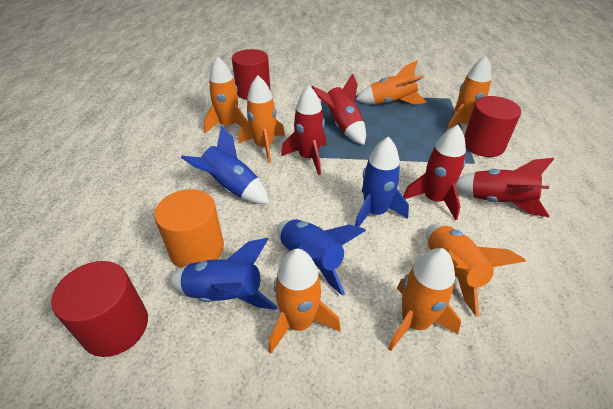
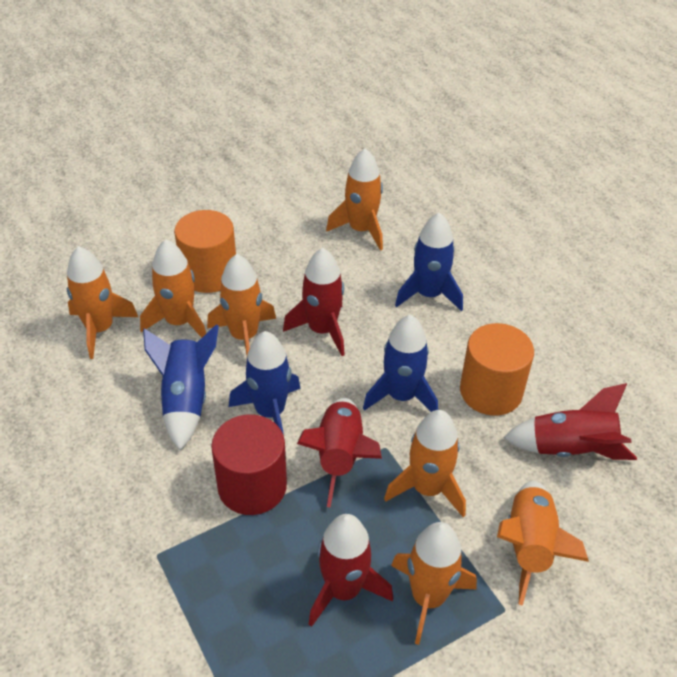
orange cylinder: [154,189,224,268] = 1 -> [174,210,236,293] [460,323,534,416] = 2
red cylinder: [51,261,148,357] [232,49,271,100] [464,96,521,157] = 3 -> [211,414,287,515] = 1

